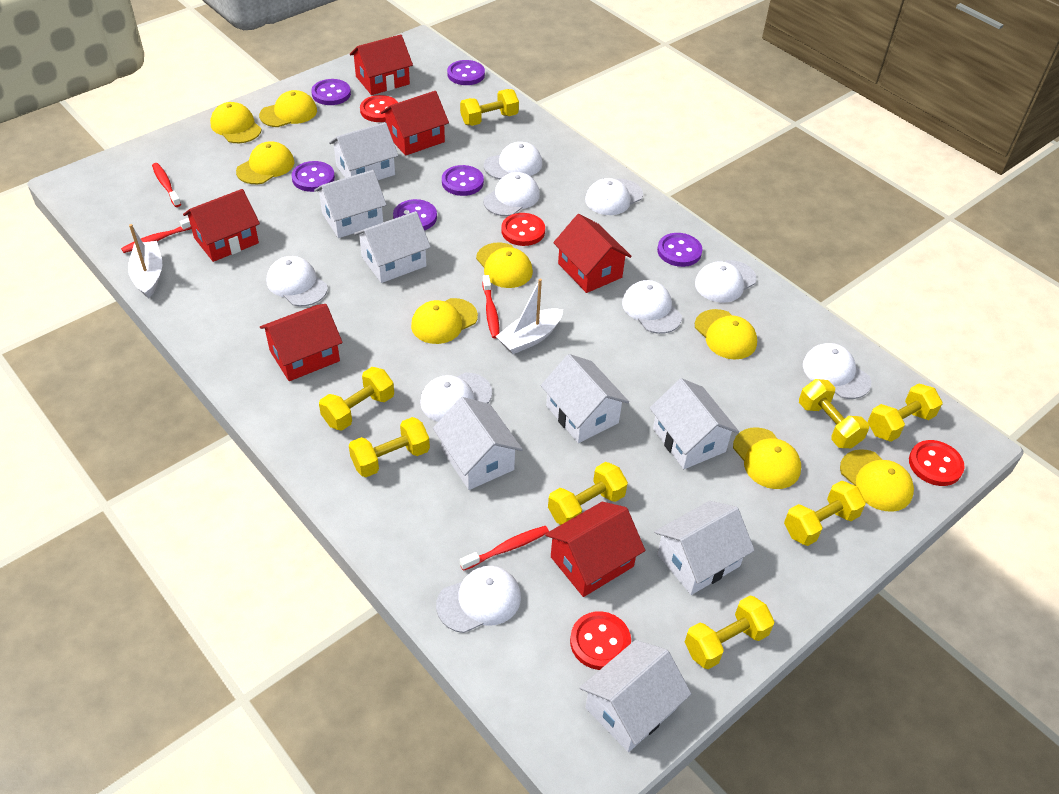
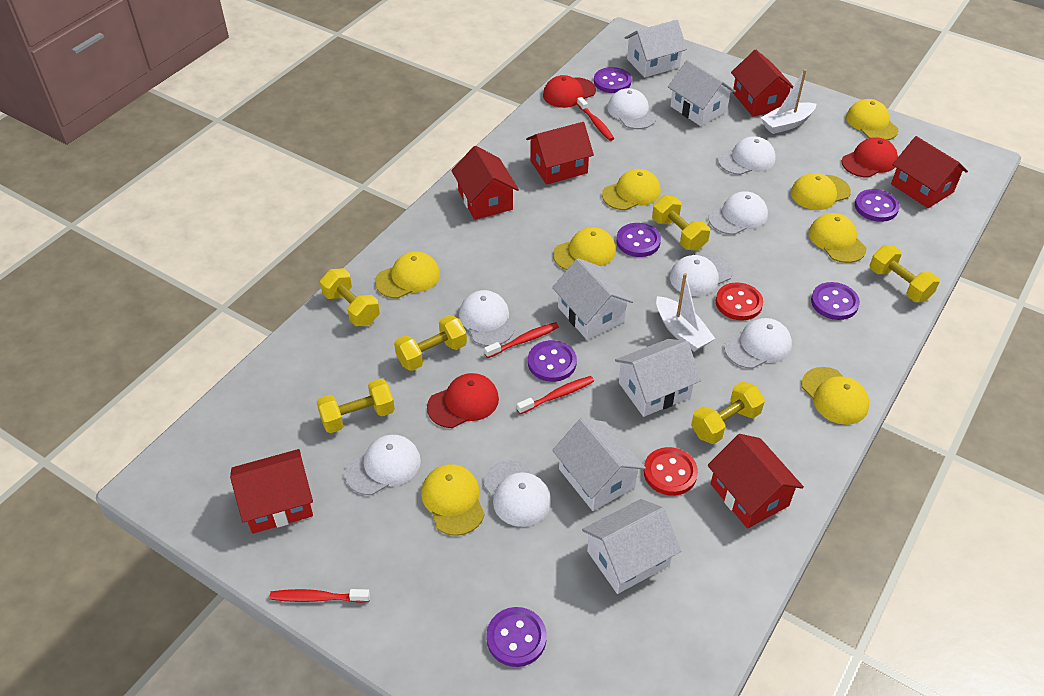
red button: [360,95,398,122] [501,213,545,246] [570,611,631,670] [909,440,965,486] = 4 -> [644,447,698,496] [716,282,763,320] = 2
red cap: none = 0 -> [427,373,499,428] [543,75,596,108] [842,137,898,178] = 3
white cap: [267,256,328,306] [420,372,492,422] [436,566,521,633] [483,172,540,216] [484,142,543,179] [585,178,643,215] [622,280,682,334] [695,260,757,303] [803,343,871,399] = 9 -> [345,435,421,495] [459,290,514,346] [483,460,551,527] [607,88,656,129] [670,254,733,296] [708,191,768,235] [718,136,776,175] [724,318,792,369] = 8
white house: [314,170,387,238] [329,122,398,180] [354,211,431,283] [433,397,523,490] [541,354,629,443] [580,640,692,752] [650,378,739,469] [654,501,755,595] = 8 -> [552,258,633,340] [552,418,646,511] [582,499,681,594] [615,339,701,417] [624,20,687,78] [668,60,736,126] = 6
yellow dumbbell: [319,367,394,430] [349,417,430,477] [460,89,519,126] [548,462,628,525] [685,596,774,669] [784,481,866,546] [799,379,869,448] [868,383,942,442] = 8 -> [317,378,395,433] [320,268,380,326] [394,315,467,371] [652,195,710,250] [691,382,765,444] [870,245,940,302] = 6

